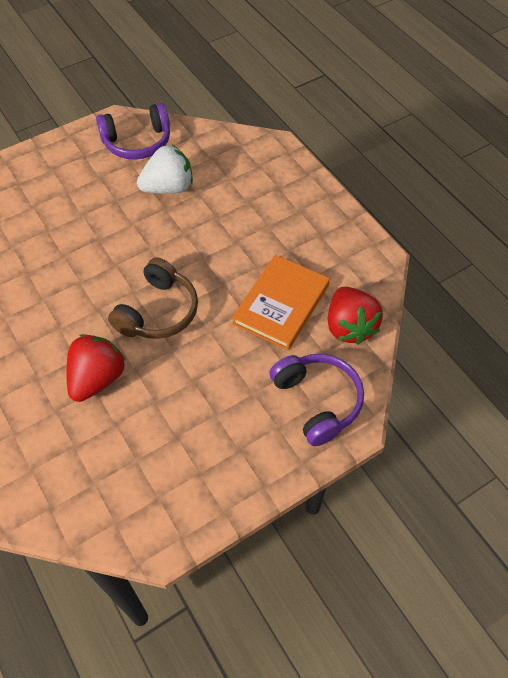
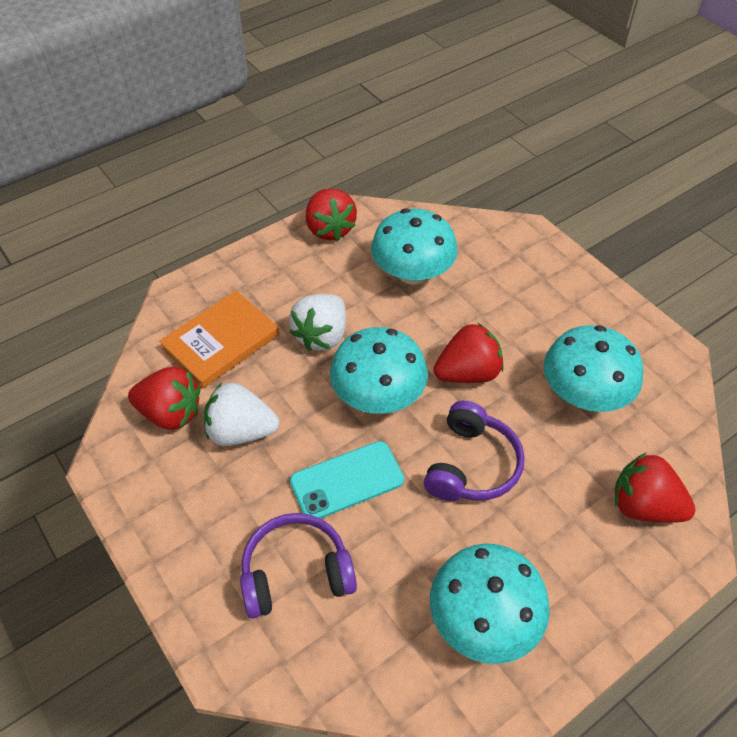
brown headphones: [108,257,198,339] = 1 -> none = 0
red strawberry: [66,334,126,402] [328,287,383,345] = 2 -> [128,367,200,430] [306,189,357,241] [433,323,504,383] [615,452,695,523] = 4
turquoise mushroom: none = 0 -> [330,327,428,414] [371,208,458,284] [430,544,550,664] [544,325,643,412] = 4
turquoise phone: none = 0 -> [290,441,404,519] = 1
white strawberry: [137,145,193,194] = 1 -> [204,383,279,446] [289,294,346,351] = 2

